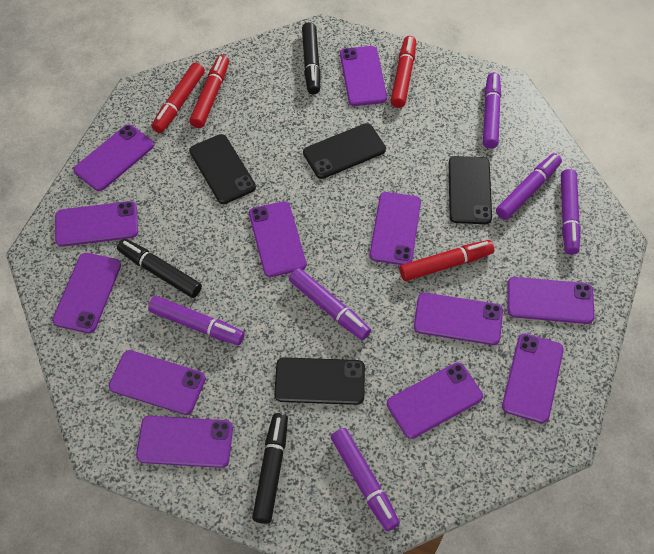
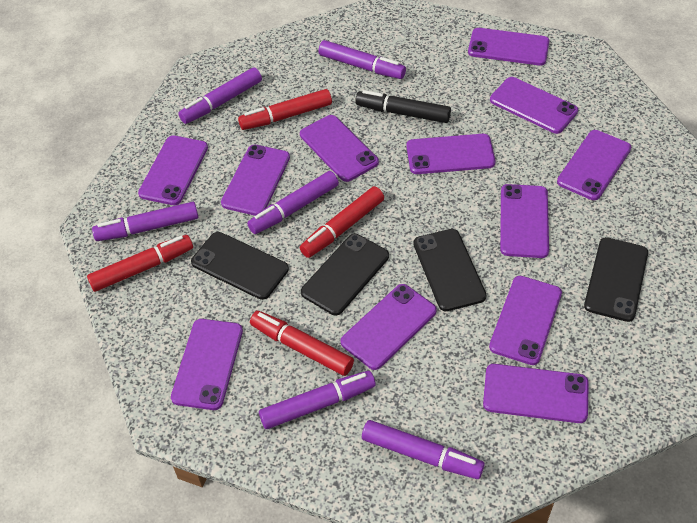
black marker: [117,239,202,298] [252,413,288,524] [302,22,321,94] = 3 -> [355,90,451,123] = 1

